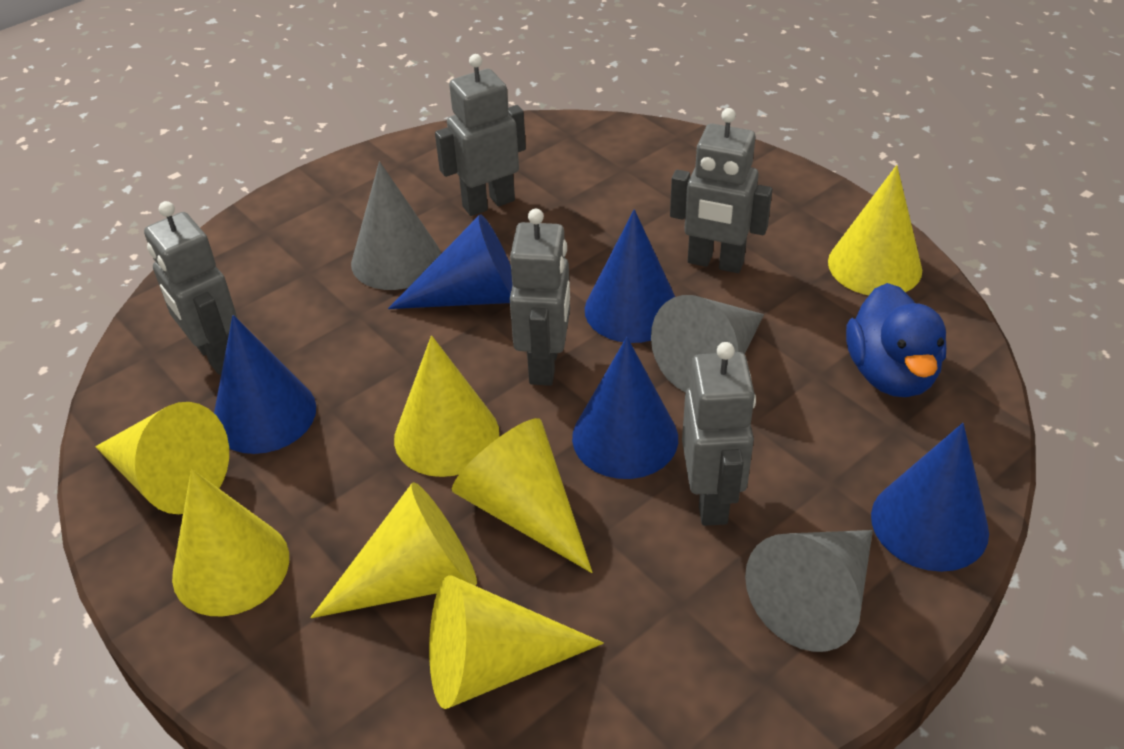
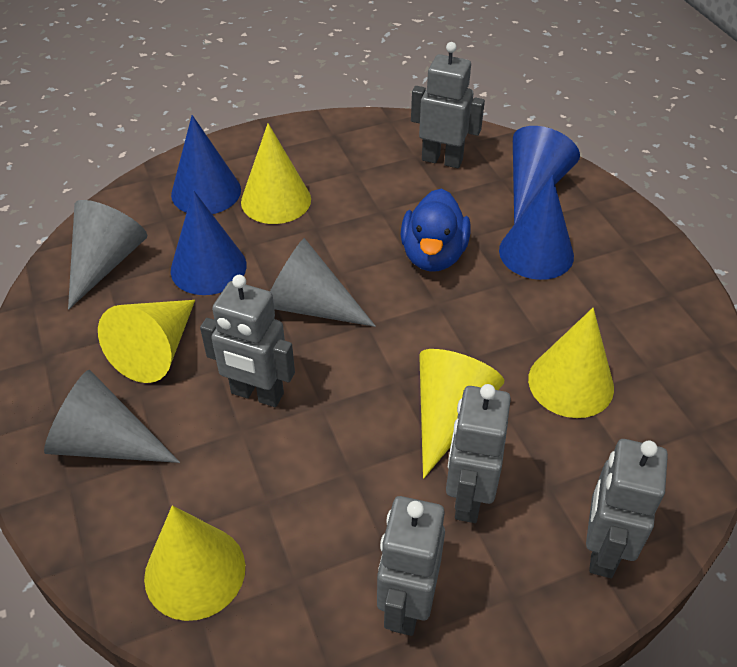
blue cone: [214,315,316,454] [388,214,513,309] [572,337,678,479] [585,209,675,343] [871,423,989,572] = 5 -> [171,115,241,214] [171,190,247,295] [499,176,574,280] [513,126,580,224] = 4
yellow cone: [95,402,229,514] [172,469,289,616] [310,482,477,618] [394,336,499,477] [429,575,604,709] [452,418,592,573] [828,165,922,295] = 7 -> [98,300,195,383] [144,505,245,621] [241,123,311,224] [419,349,504,479] [528,308,614,418] = 5

